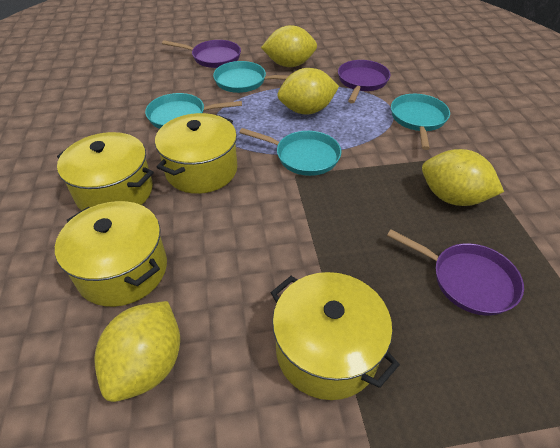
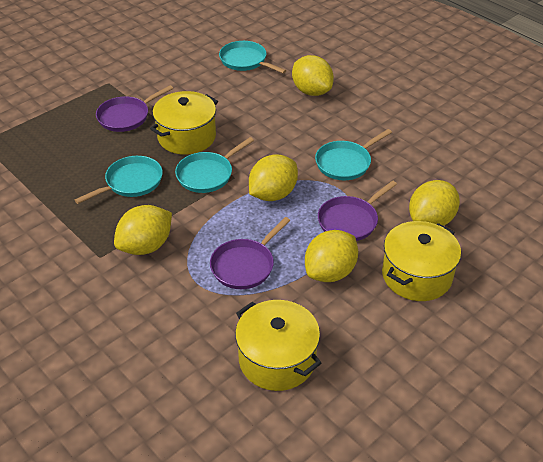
yellow lemon: [94,301,180,402] [261,25,317,67] [278,68,339,115] [422,149,504,206] = 4 -> [114,205,172,255] [249,154,298,201] [292,55,334,96] [305,230,358,282] [409,180,460,226] = 5
yellow pot: [55,201,167,307] [57,132,154,211] [155,113,237,194] [271,272,400,400] = 4 -> [150,91,218,155] [235,300,321,391] [382,221,461,301] = 3

